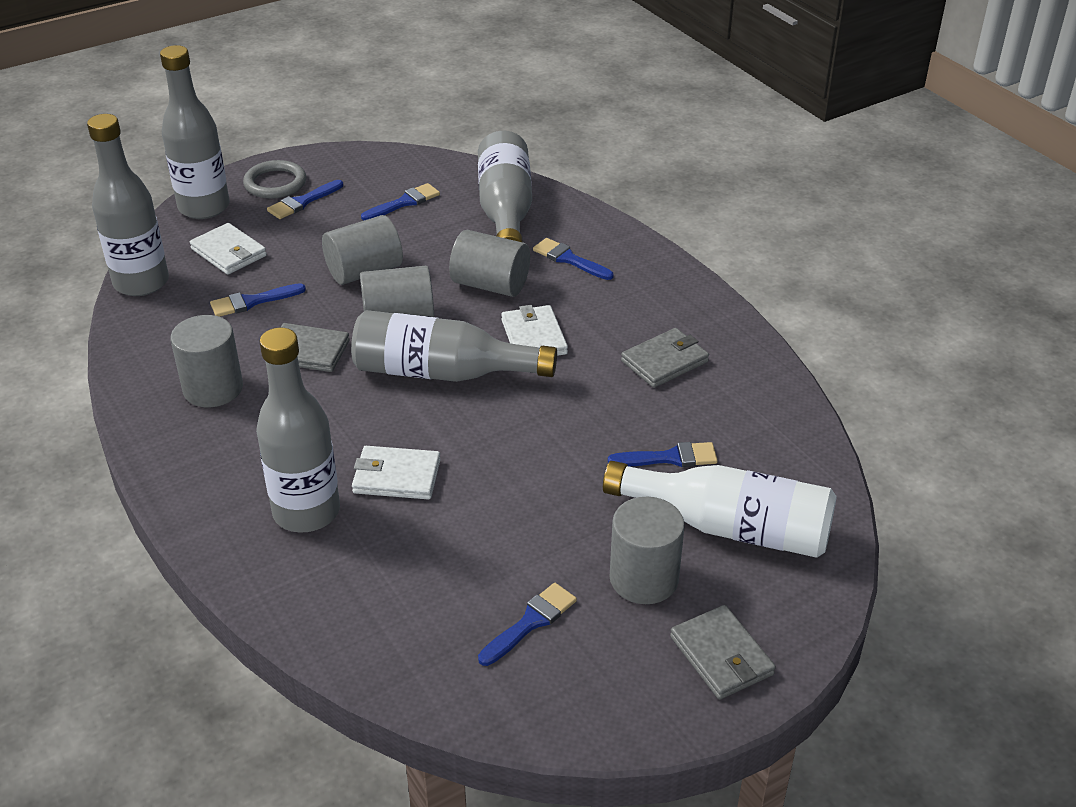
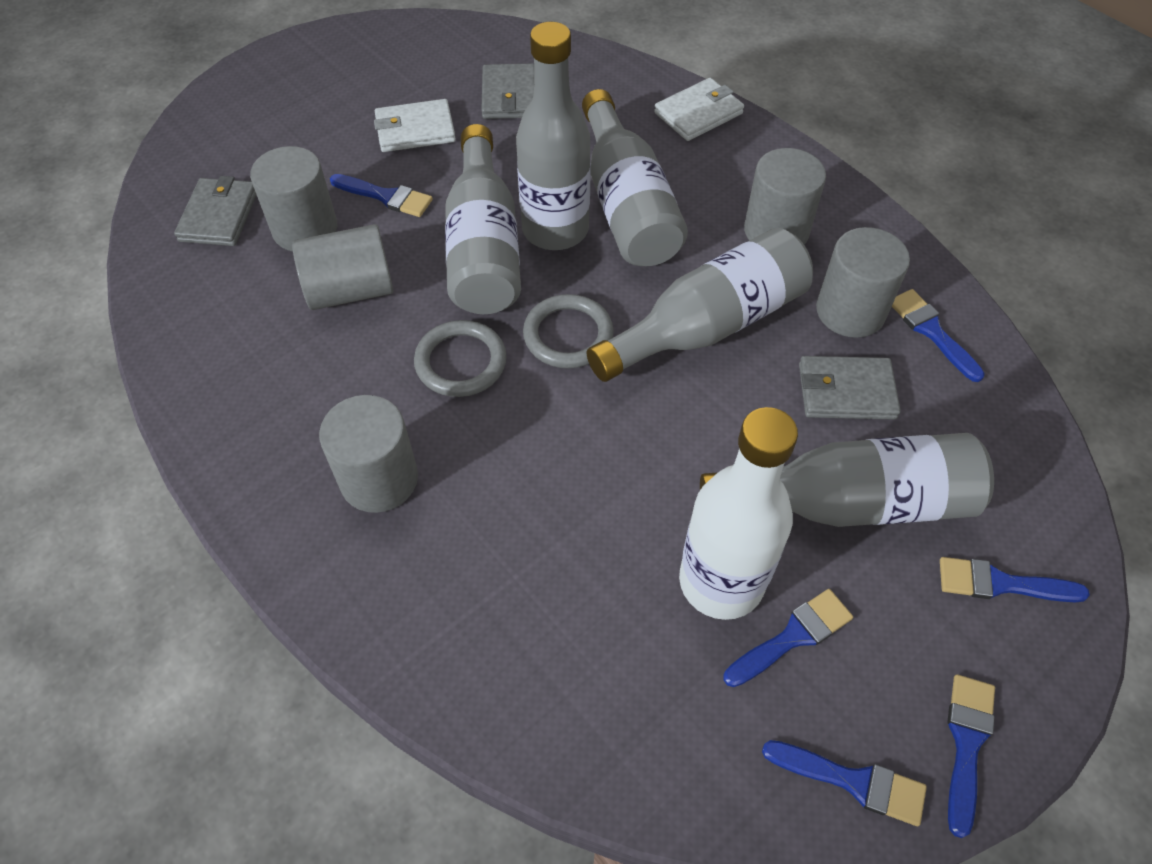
grey ring: [243,160,306,199] = 1 -> [414,320,507,397] [523,294,614,368] = 2
white wallet: [190,223,267,275] [352,446,441,500] [501,305,568,356] = 3 -> [374,99,456,152] [654,78,744,141] = 2

